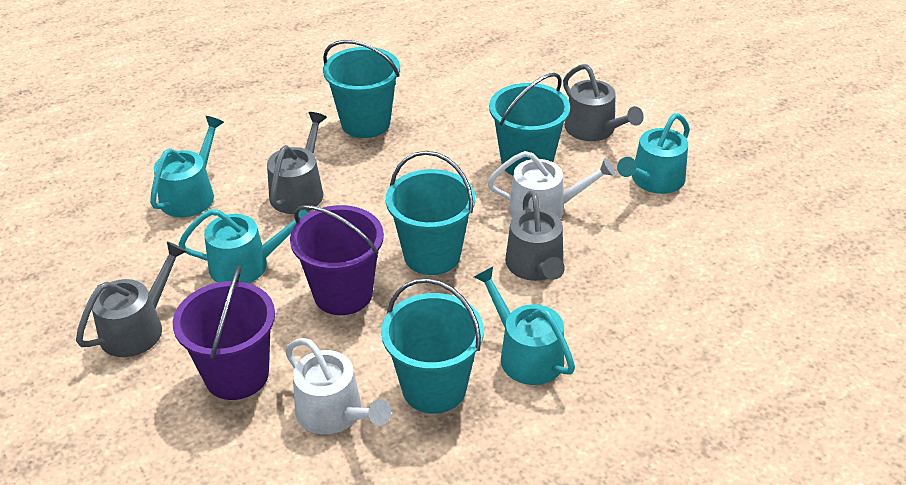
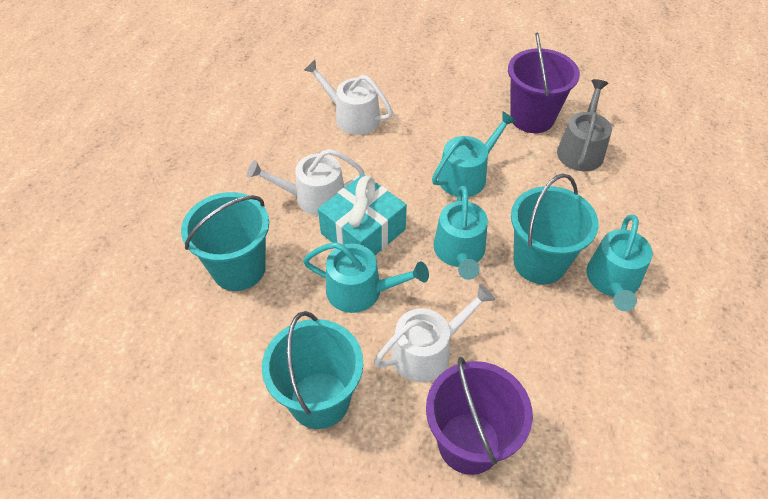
grey watering can: [76,242,187,357] [267,112,327,214] [505,191,565,281] [563,64,644,141] = 4 -> [557,79,612,171] = 1
turquoise bucket: [323,40,400,138] [381,278,484,414] [386,151,475,275] [489,73,570,176] = 4 -> [181,192,269,291] [262,311,363,429] [511,173,599,284] = 3
turquoise gift: none = 0 -> [318,174,407,255] = 1
white watering can: [285,338,391,434] [487,151,616,218] = 2 -> [247,149,365,216] [304,60,393,135] [374,284,495,382] = 3

